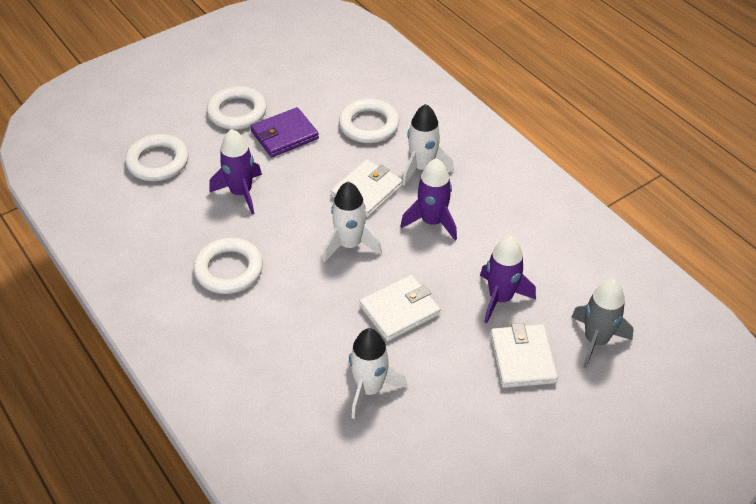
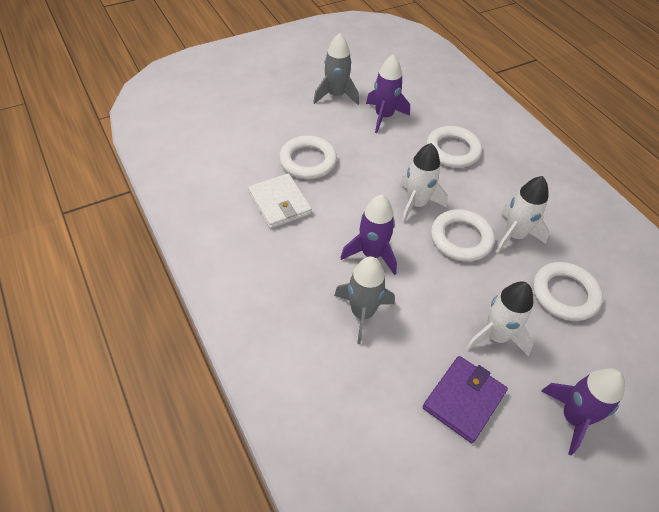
grey rocket: [571,279,634,368] = 1 -> [313,33,359,105] [334,257,395,344] = 2
white wallet: [331,160,403,217] [359,275,440,341] [490,323,558,388] = 3 -> [248,173,312,229] = 1

